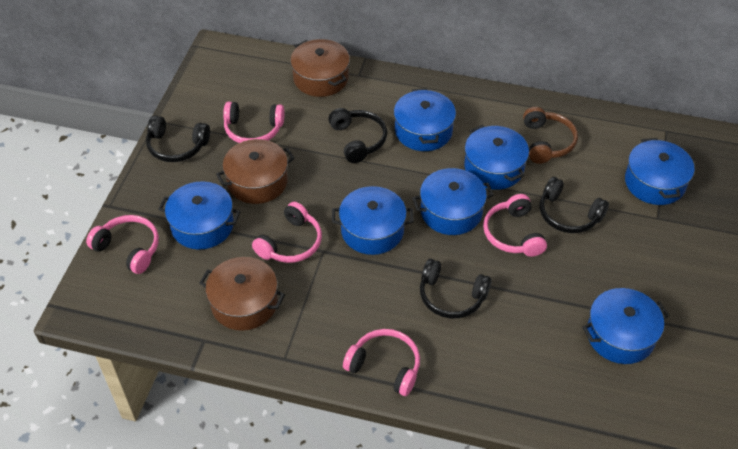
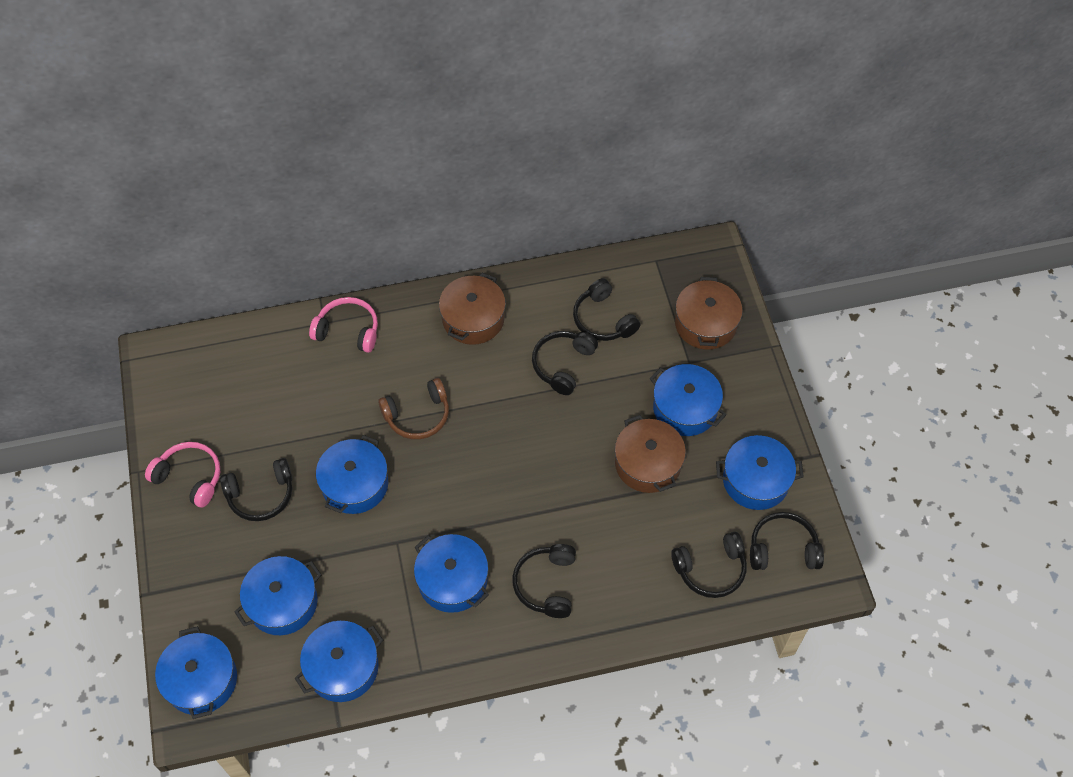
black headphones: [146,115,210,162] [328,108,387,163] [420,259,492,318] [539,177,609,233] = 4 -> [220,458,292,521] [512,544,576,618] [532,331,598,395] [573,278,640,341] [671,532,747,598] [750,512,824,570] = 6
pink headphones: [86,215,159,274] [223,102,285,143] [252,202,322,263] [343,329,420,396] [483,194,547,257] = 5 -> [145,442,220,508] [309,297,378,353] = 2

